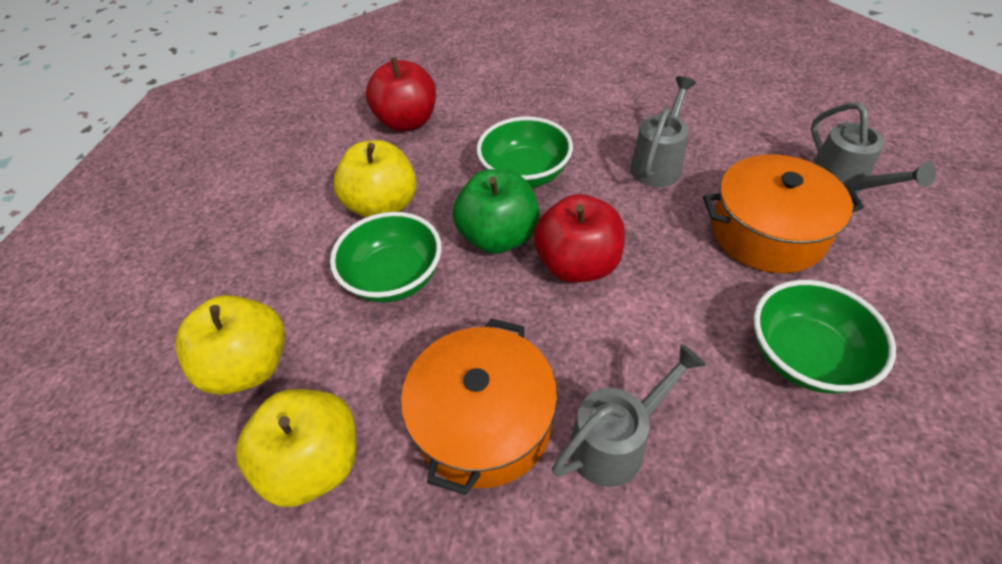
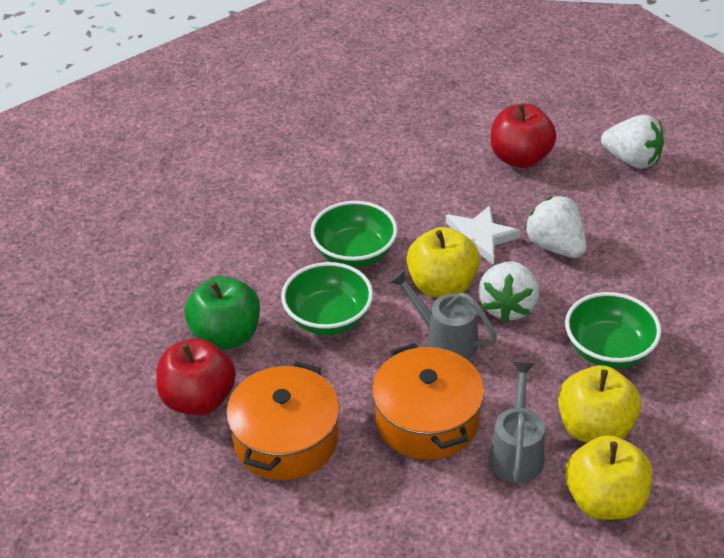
grey watering can: [552,344,706,487] [630,76,696,187] [811,102,936,195] = 3 -> [389,269,497,359] [489,362,545,483] = 2
white star: none = 0 -> [446,205,520,265] = 1
white strawberry: none = 0 -> [478,261,539,323] [524,196,586,258] [601,115,664,169] = 3

